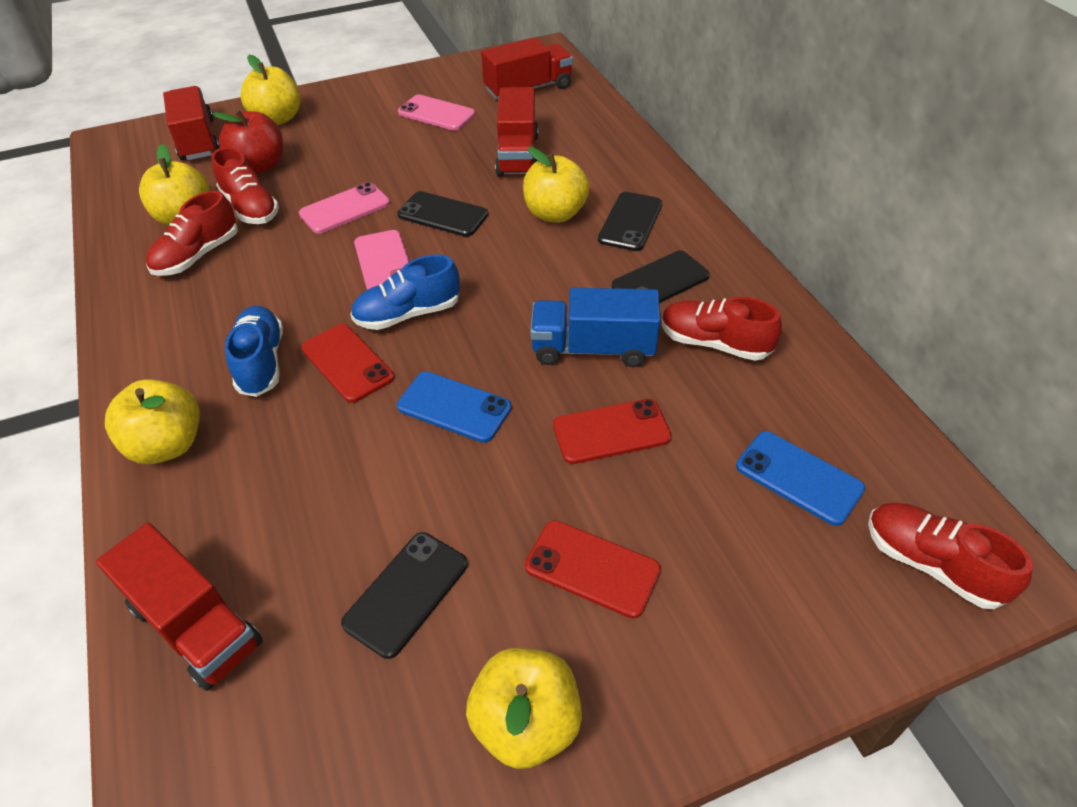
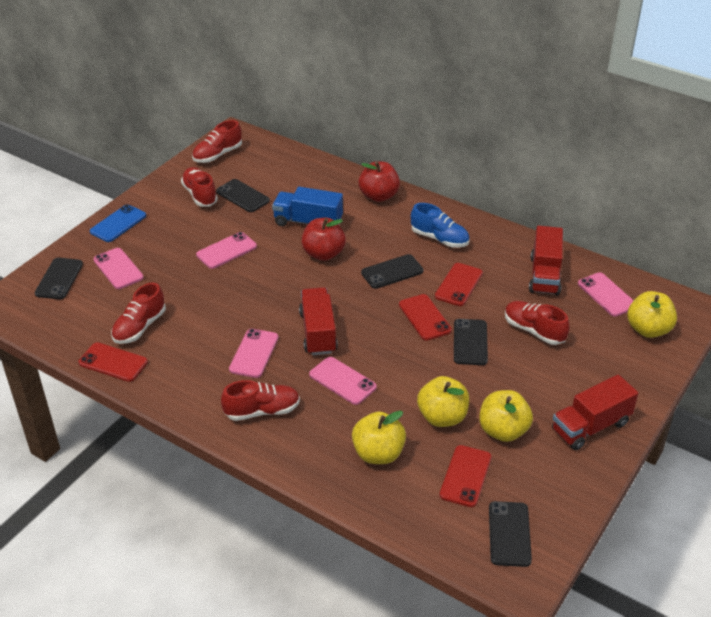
black phone: [341,532,468,659] [397,191,488,237] [598,192,662,251] [612,251,710,303] = 4 -> [35,258,83,299] [216,179,270,212] [361,254,424,289] [454,319,488,365] [489,501,532,567] = 5
blue phone: [397,372,512,443] [736,431,865,526] = 2 -> [90,204,146,242] = 1
blue shoe: [225,306,283,397] [350,254,460,330] = 2 -> [411,203,470,248] = 1
pink phone: [299,182,390,234] [354,230,410,290] [398,95,475,131] = 3 -> [93,248,144,289] [196,232,257,269] [229,329,278,378] [309,357,377,405] [578,272,634,317] = 5
red apple: [212,110,283,174] = 1 -> [302,218,346,261] [358,161,400,202] = 2
red phone: [301,324,394,403] [525,520,661,618] [553,399,672,464] = 3 -> [78,342,148,382] [399,294,452,341] [435,263,483,306] [440,445,492,507] = 4
red shoe: [146,191,238,276] [211,147,279,224] [661,297,782,361] [868,503,1033,609] = 4 -> [111,283,166,344] [181,167,218,207] [192,120,242,163] [221,380,300,421] [505,301,570,345] = 5
red truck: [96,522,263,691] [163,86,220,160] [481,37,573,99] [495,87,538,176] = 4 -> [299,287,338,355] [529,226,563,296] [552,375,638,450] = 3
yellow apple: [105,379,200,464] [139,144,210,226] [241,55,300,125] [466,648,582,769] [523,147,589,223] = 5 -> [352,411,406,464] [417,376,469,427] [479,390,533,442] [627,291,677,338] = 4

